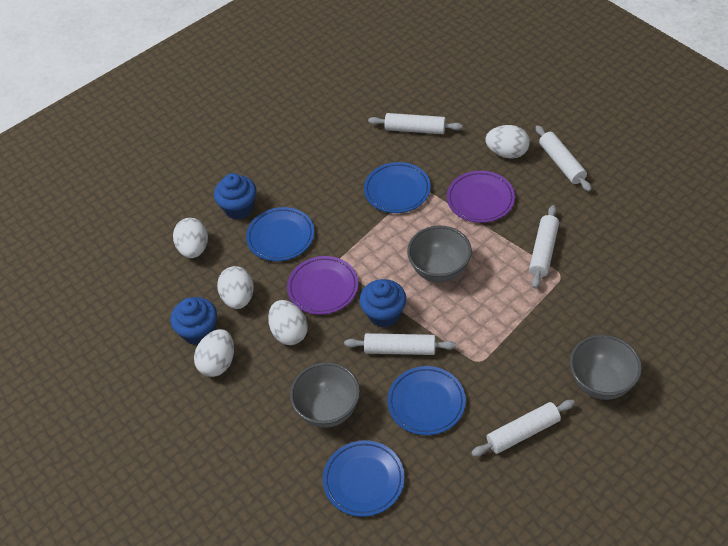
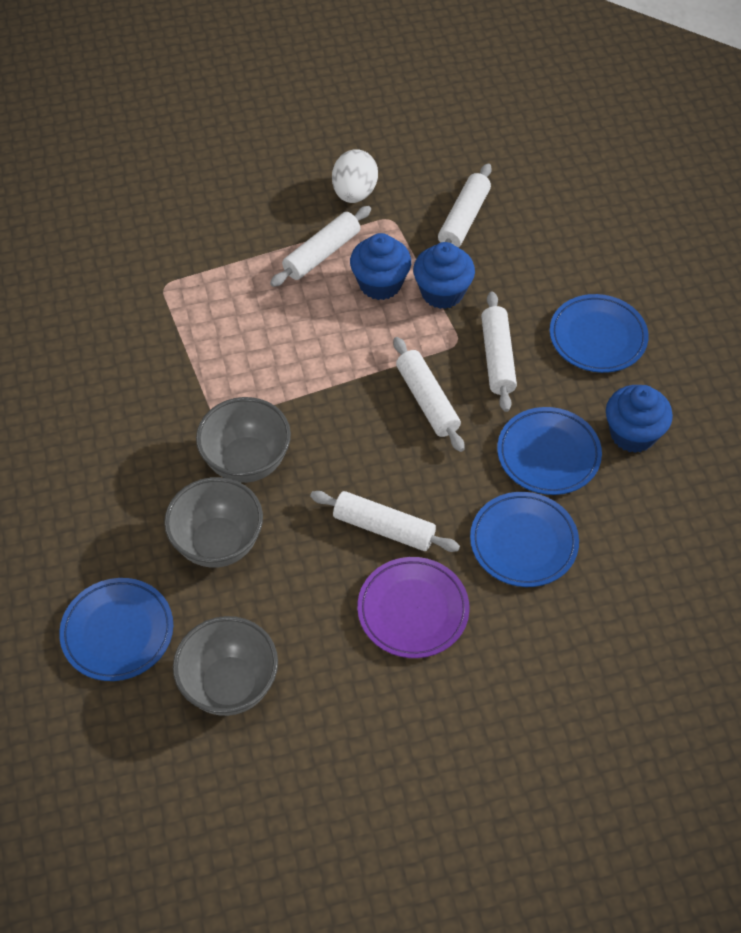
purple plate: [287,256,358,315] [447,171,515,223] = 2 -> [357,557,470,658] = 1
white egg: [173,218,208,258] [194,329,234,377] [217,266,254,309] [268,300,308,345] [485,125,530,159] = 5 -> [332,149,378,203] = 1

